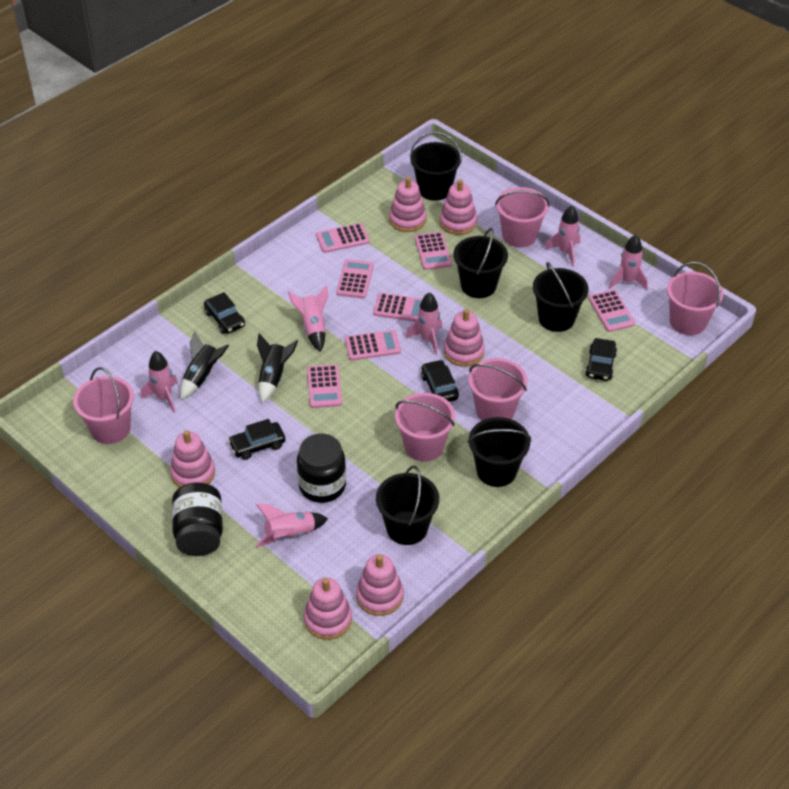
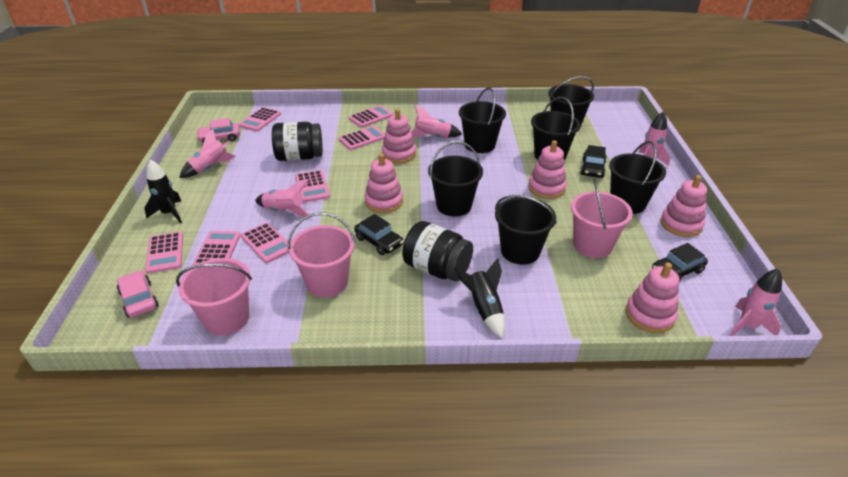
black bucket: [376,466,439,545] [410,132,462,201] [454,228,508,298] [468,417,531,487] [533,262,589,332] = 5 -> [428,141,483,216] [459,87,506,153] [495,195,557,265] [531,97,580,161] [548,76,594,132] [609,141,666,214] = 6
black car: [204,292,245,334] [228,419,285,460] [421,360,459,402] [585,338,617,381] = 4 -> [354,214,404,255] [580,145,607,178] [652,243,708,282] = 3
pink bucket: [73,367,134,444] [395,393,455,462] [468,358,528,421] [495,187,550,248] [667,262,723,335] = 5 -> [176,258,252,336] [288,212,355,298] [571,178,633,258] = 3
pink car: none = 0 -> [117,270,158,318] [196,118,240,143] = 2
pink rocket: [141,351,178,413] [256,504,328,548] [288,285,328,352] [406,292,442,355] [545,205,580,267] [609,234,648,291] = 6 -> [179,129,236,178] [255,179,311,218] [411,104,462,138] [638,111,670,166] [729,268,782,336] = 5
pink stacking toy: [170,430,215,487] [304,578,352,640] [356,554,404,616] [389,177,426,232] [440,179,477,235] [444,309,485,367] = 6 -> [365,153,403,213] [382,109,416,163] [528,140,567,199] [626,262,679,333] [661,175,707,237] = 5

